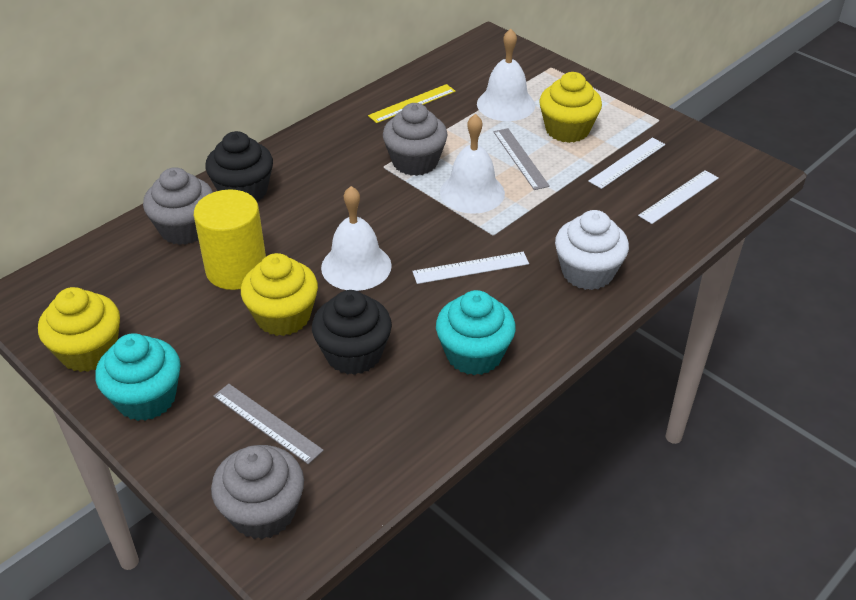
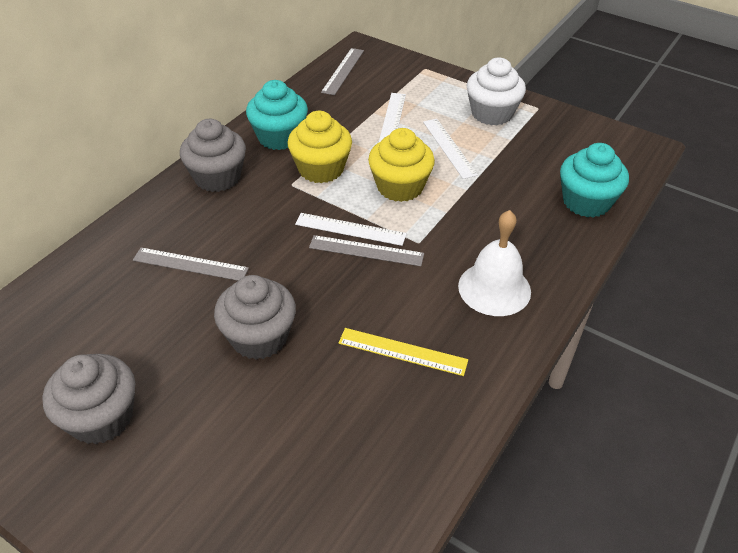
black cupcake: [205,131,273,202] [312,290,392,375] = 2 -> none = 0
grey ruler: [213,384,324,464] [493,128,550,190] = 2 -> [133,247,249,281] [309,235,424,266] [321,48,364,95] = 3
white bell: [321,186,392,291] [440,114,505,214] [477,29,535,121] = 3 -> [458,210,531,316] = 1
yellow cupcake: [38,287,120,372] [241,253,318,336] [539,72,602,143] = 3 -> [288,111,352,183] [368,128,435,202] = 2
yellow cylinder: [194,189,266,290] = 1 -> none = 0

